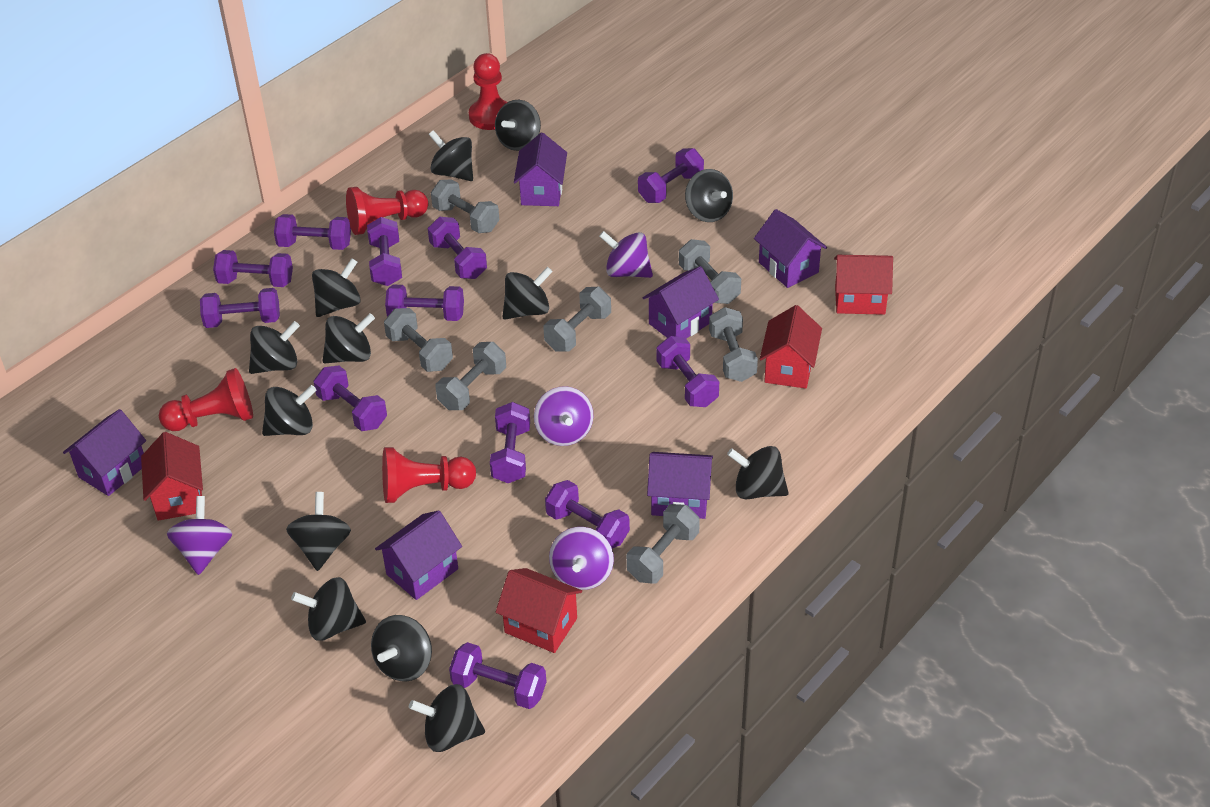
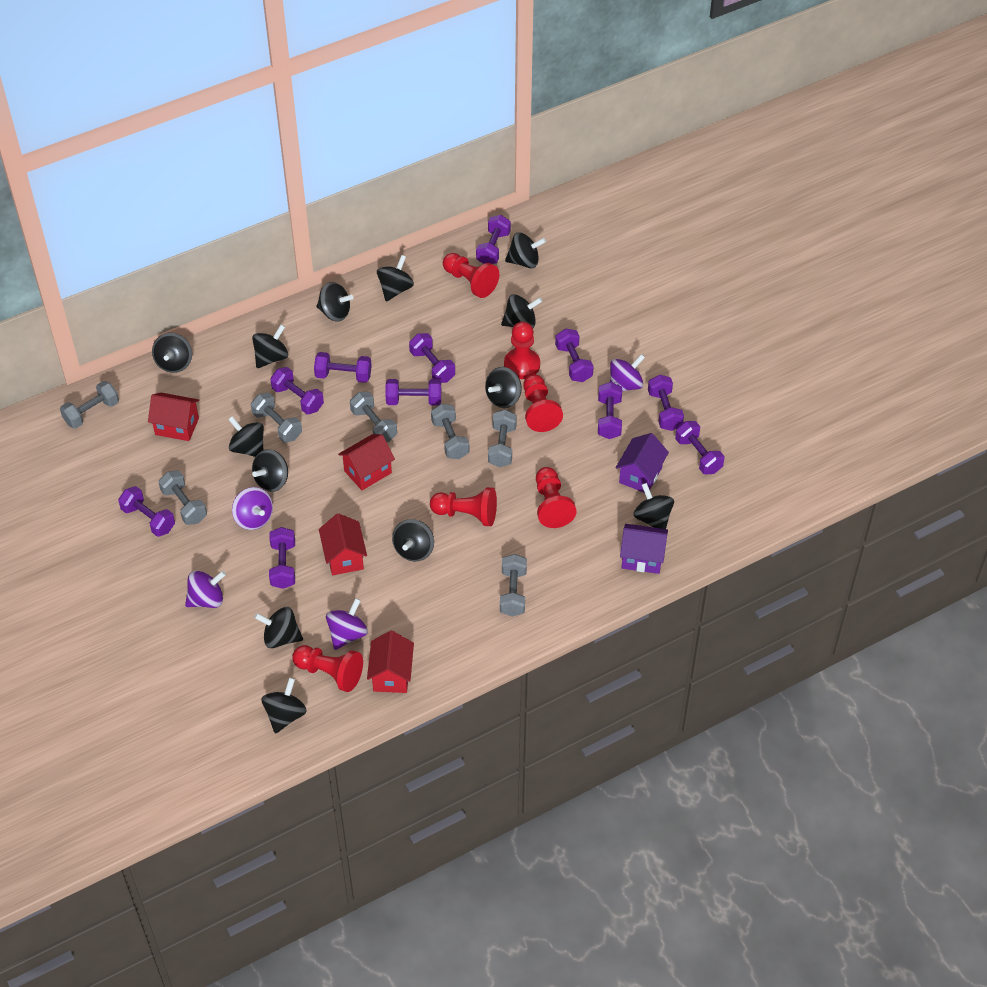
purple dumbbell: [200,288,280,328] [213,250,293,287] [274,214,351,250] [314,366,387,431] [367,217,402,286] [385,285,464,321] [428,217,487,279] [449,642,547,709] [490,402,530,483] [545,480,630,548] [638,148,704,203] [657,336,719,407] = 12 -> [118,486,175,537] [269,527,295,589] [270,367,324,414] [314,352,372,383] [386,379,441,405] [409,333,455,383] [476,215,511,264] [555,329,594,382] [598,382,622,439] [648,375,684,431] [675,421,725,474] = 11
purple house: [63,409,146,496] [375,510,462,600] [514,133,567,206] [643,266,719,338] [647,452,713,519] [754,209,827,288] = 6 -> [616,433,669,493] [620,524,668,574] = 2
red pawn: [159,368,253,431] [346,187,428,235] [382,447,476,503] [469,53,507,130] = 4 -> [293,645,363,692] [430,487,497,526] [443,253,499,298] [504,322,540,379] [523,374,563,432] [536,467,576,528] = 6

